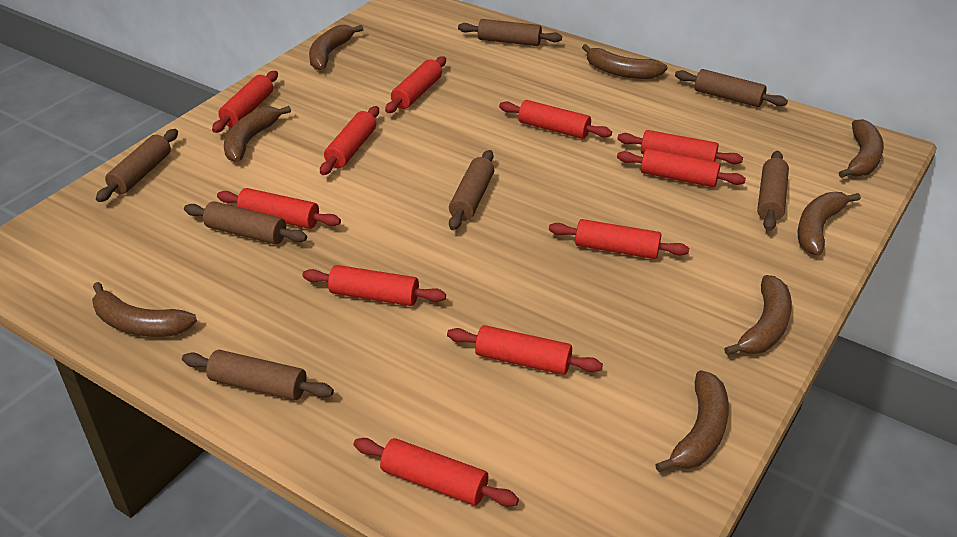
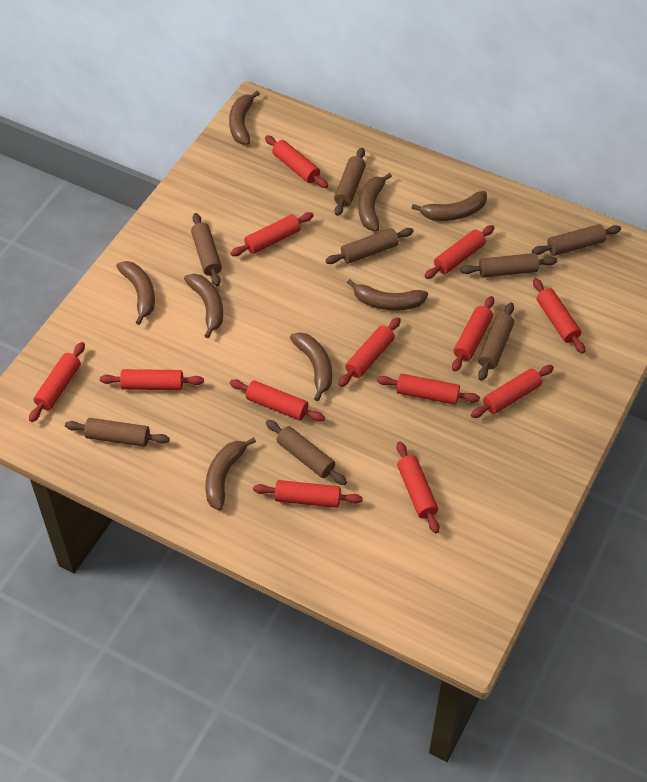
brown rolling pin: [96,129,178,202] [182,350,334,400] [184,201,307,244] [449,150,494,230] [458,19,562,46] [675,69,788,107] [757,151,789,231] = 7 -> [65,418,170,447] [191,213,222,286] [266,420,347,485] [325,228,414,264] [334,148,366,216] [460,253,557,278] [478,302,514,381] [532,224,621,256] = 8
red rolling pin: [212,71,278,133] [217,188,341,229] [302,265,446,306] [320,106,379,175] [354,438,519,507] [385,56,446,113] [447,325,603,375] [499,100,612,139] [549,219,689,259] [617,130,743,164] [617,149,746,187] = 11 -> [29,342,85,422] [100,369,204,390] [230,379,325,422] [231,212,314,256] [253,480,363,508] [265,135,328,188] [339,318,401,387] [377,374,480,405] [397,442,439,533] [425,225,495,279] [452,296,494,372] [471,365,554,418] [533,278,585,354] = 13

